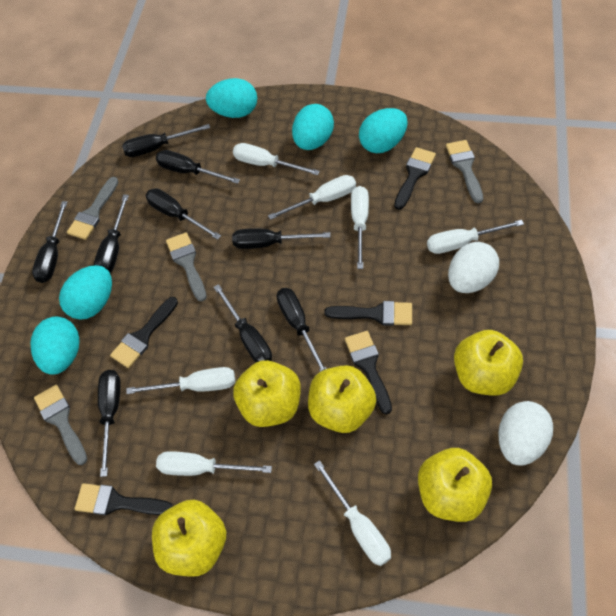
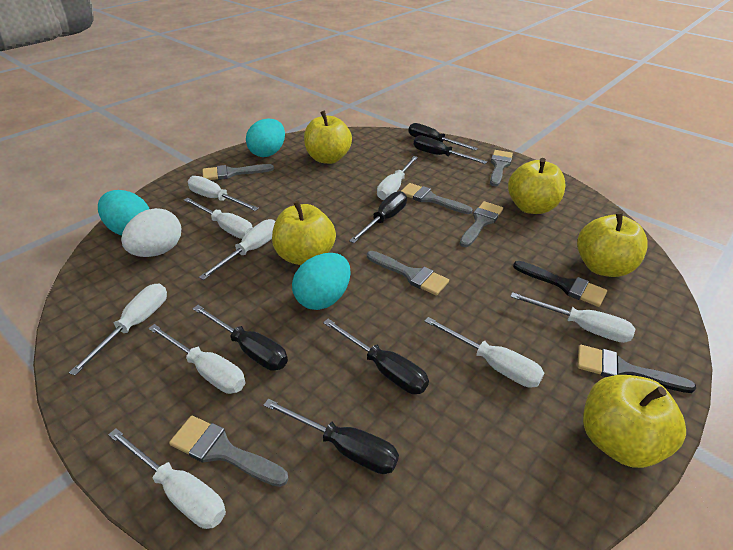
black brush: [75,483,173,516] [110,297,178,368] [324,301,412,326] [345,331,392,415] [394,147,436,210] = 5 -> [513,261,607,307] [577,345,696,393] = 2
black screwdriver: [32,201,67,283] [94,195,129,273] [98,370,121,477] [122,124,210,157] [146,188,221,240] [156,150,240,184] [214,284,272,363] [232,229,330,249] [277,288,326,372] = 9 -> [193,305,288,371] [264,398,399,474] [323,319,429,394] [349,191,407,243] [408,123,478,151] [414,136,487,164] = 6
grey brush: [34,385,87,465] [67,177,118,240] [166,232,207,302] [446,140,483,203] = 4 -> [169,416,289,487] [203,164,274,180] [367,251,449,296] [401,183,473,214] [460,201,503,247] [490,150,513,186] = 6
turquoise egg: [30,317,79,374] [59,265,112,320] [206,78,257,118] [292,104,334,150] [359,108,408,153] = 5 -> [98,190,149,236] [246,118,285,157] [292,253,351,310] = 3
white egg: [448,242,499,293] [498,401,553,466] = 2 -> [121,208,181,257] = 1
white screwdriver: [126,367,235,394] [156,451,272,476] [233,143,320,175] [268,175,356,220] [314,460,391,566] [351,186,369,269] [427,220,524,254] = 7 -> [69,284,167,376] [108,428,226,529] [148,324,246,394] [184,198,253,239] [187,176,259,211] [199,219,276,280] [377,156,418,200] [424,317,544,388] [510,292,635,343] = 9

